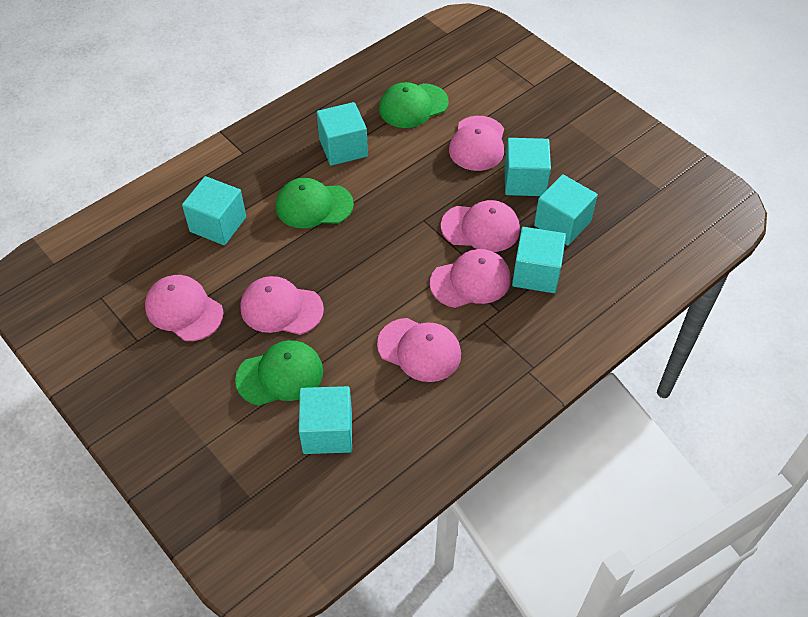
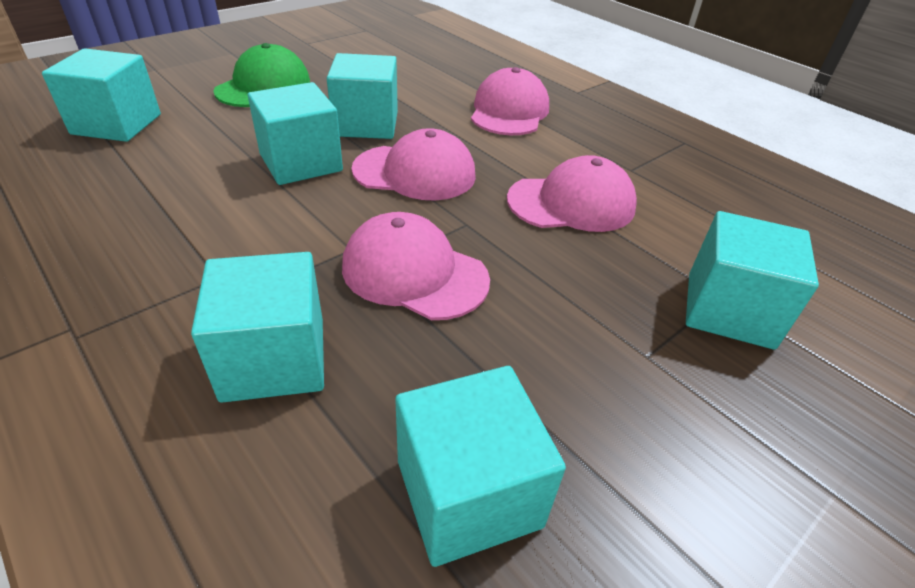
green cap: [235,340,323,406] [276,178,354,228] [379,82,449,128] = 3 -> [213,43,310,107] = 1
pink cap: [145,275,224,341] [241,276,324,335] [377,318,461,382] [430,249,511,308] [441,200,520,252] [449,116,504,171] = 6 -> [342,212,490,320] [351,128,476,200] [471,67,549,135] [507,155,637,232] = 4

